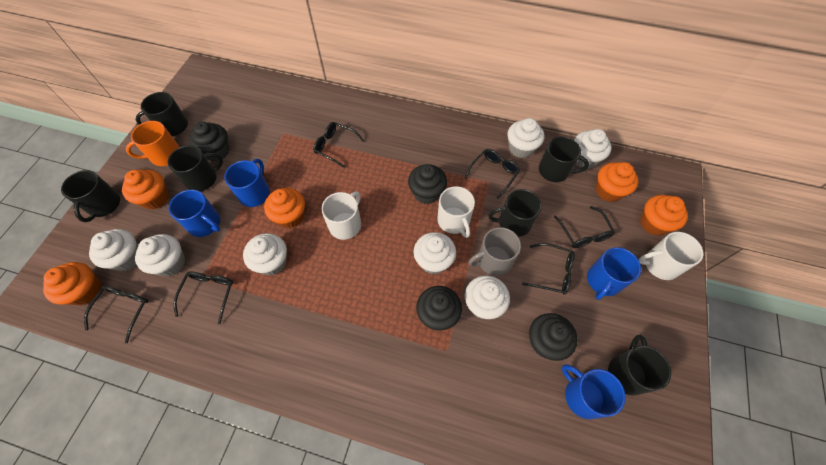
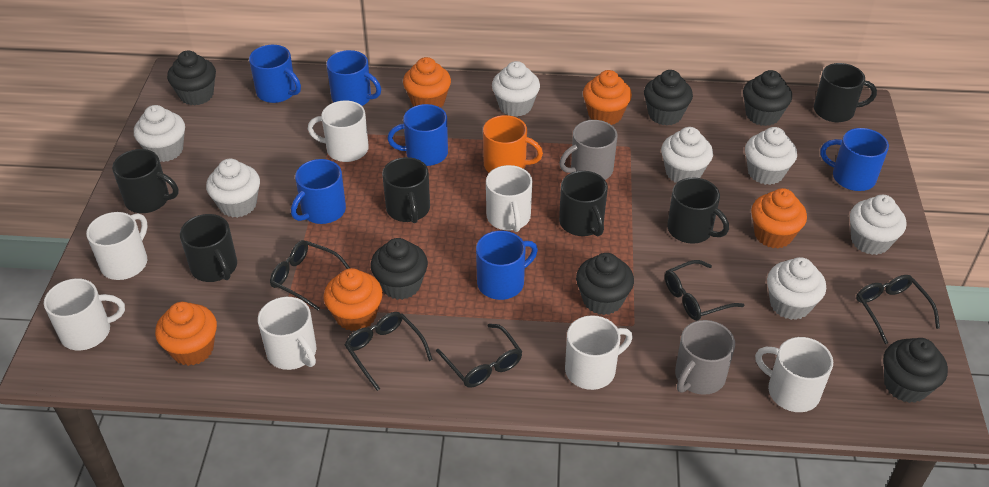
black cupcake: [189,121,230,161] [408,164,447,204] [416,286,462,331] [529,313,578,361] = 4 -> [167,50,216,106] [371,238,428,300] [576,253,634,315] [644,70,693,126] [743,70,792,126] [883,338,948,403] = 6
black glasses: [84,286,149,343] [174,272,234,324] [313,122,364,168] [464,149,520,199] [522,243,575,295] [554,206,615,248] = 6 -> [270,240,350,310] [345,312,433,391] [436,324,522,388] [665,260,744,321] [856,275,940,344] = 5
blue mug: [169,190,220,237] [224,159,270,207] [562,365,626,419] [587,247,641,300] = 4 -> [249,45,301,103] [291,159,346,224] [327,50,381,106] [387,104,448,166] [476,231,538,300] [820,128,889,191] = 6
grey mug: [468,227,521,276] = 1 -> [559,120,617,180] [675,320,735,395] = 2
white mug: [321,191,361,240] [437,186,475,238] [639,232,703,280] = 3 -> [44,278,125,350] [86,212,148,280] [258,297,316,370] [308,101,369,162] [486,165,532,232] [565,315,633,390] [755,337,833,412] = 7

